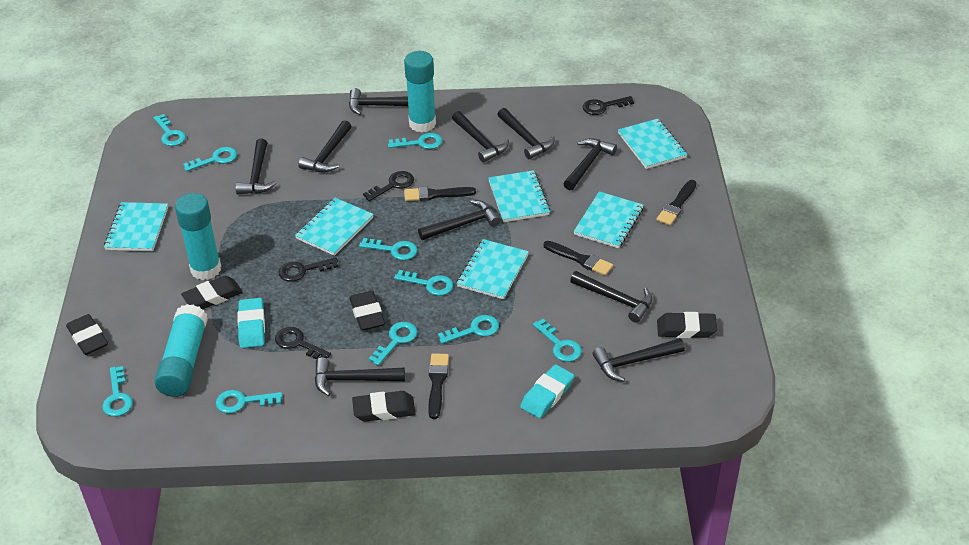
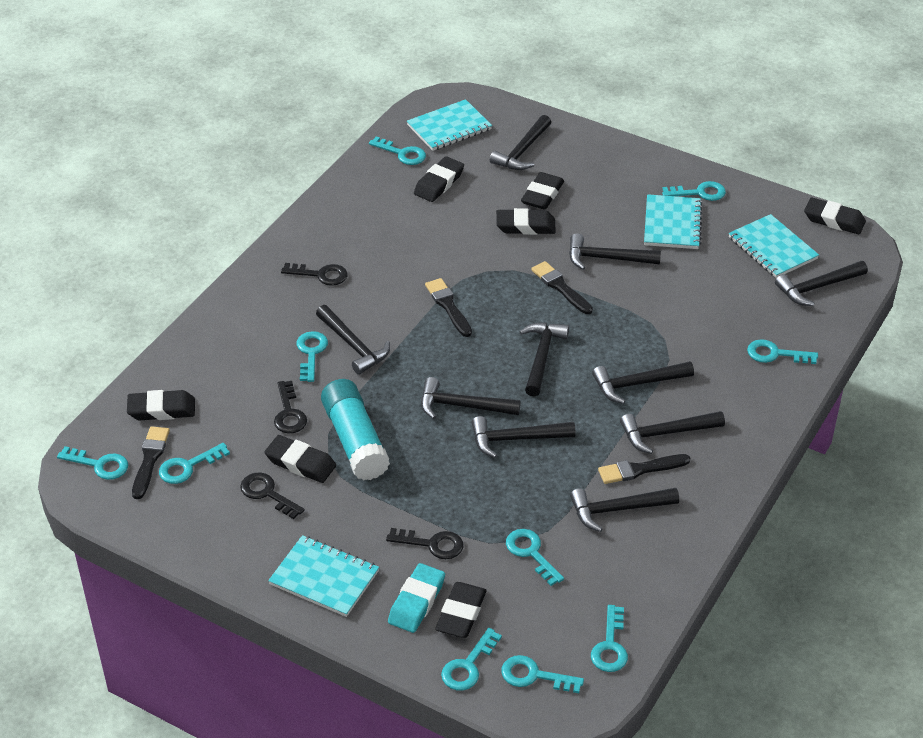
black eraser: [66,314,108,355] [181,276,242,309] [349,291,385,331] [352,391,416,422] [657,312,717,338] = 5 -> [127,390,195,420] [265,435,336,483] [414,156,464,202] [435,582,487,638] [496,208,556,235] [521,172,564,210] [804,198,866,234] = 7
turquoise eraser: [237,298,265,348] [520,364,574,418] = 2 -> [388,563,445,633] = 1
turquoise glue stick: [155,304,208,397] [175,193,221,280] [404,51,436,133] = 3 -> [321,379,390,481] = 1
turquoise notebook: [104,202,168,251] [295,198,374,256] [456,239,529,299] [488,170,550,222] [573,191,644,248] [618,119,687,169] = 6 -> [268,535,379,617] [407,99,492,151] [644,194,702,249] [729,214,819,278] = 4

